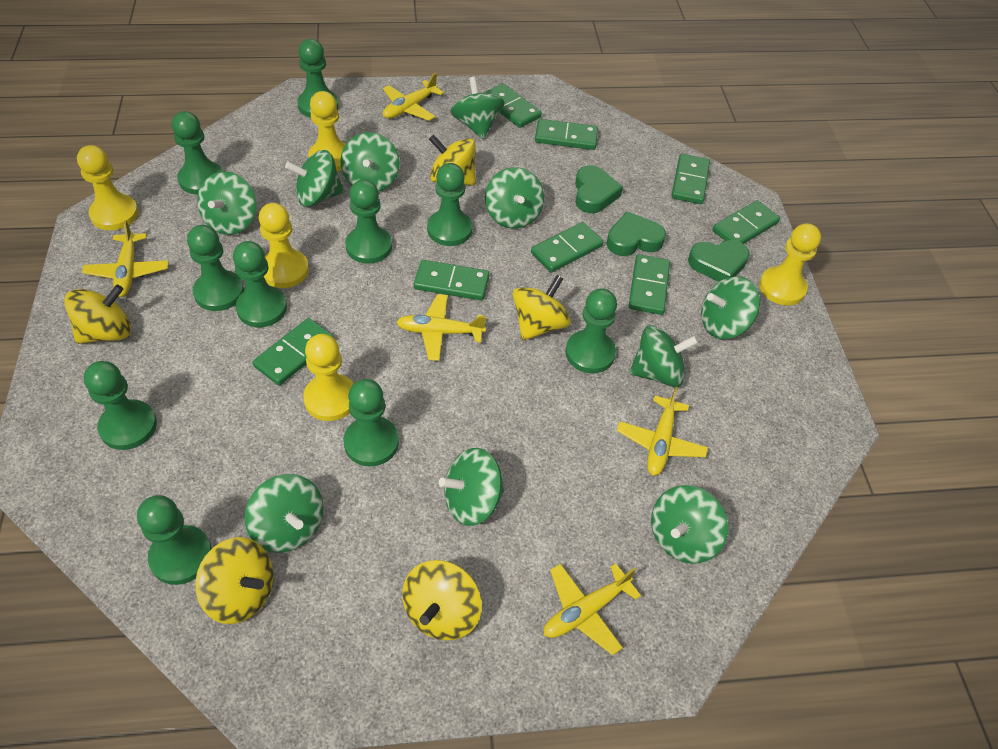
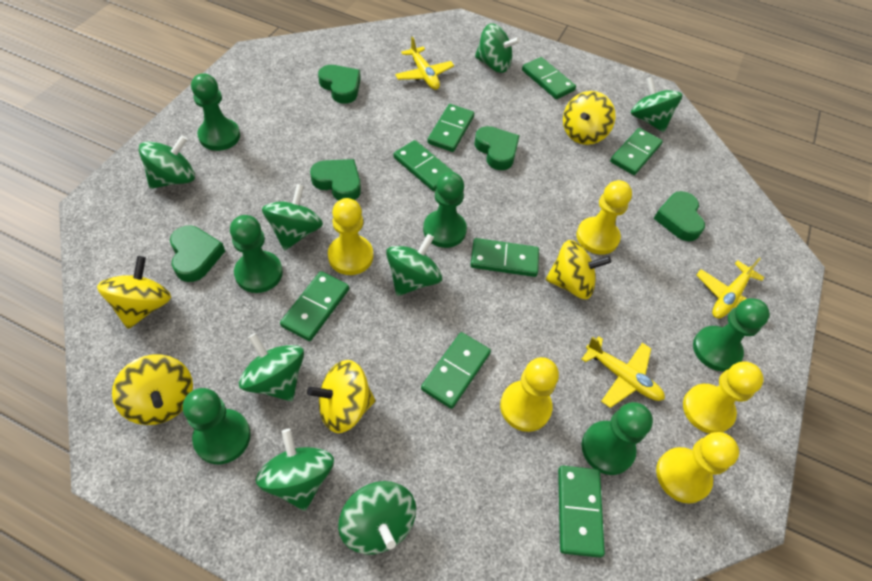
green heart: [575,165,623,213] [607,211,666,256] [688,240,750,282] = 3 -> [170,226,225,282] [310,159,361,201] [318,65,361,104] [474,126,520,170] [654,191,705,241] = 5
green pawn: [84,361,157,450] [137,495,212,585] [172,111,222,195] [187,225,244,311] [233,241,287,327] [297,39,339,118] [343,379,399,467] [345,179,392,264] [427,163,472,246] [565,289,617,373] = 10 -> [183,388,251,464] [191,73,240,151] [230,215,283,293] [423,172,467,248] [582,402,653,475] [693,298,770,371] = 6
green spinning top: [197,171,256,235] [244,474,324,553] [285,150,344,207] [340,132,400,192] [439,448,504,526] [450,77,505,139] [485,167,544,229] [630,325,699,387] [651,485,728,564] [701,276,760,339] = 10 -> [139,135,195,189] [239,333,304,401] [256,429,334,511] [262,184,323,251] [338,481,416,555] [386,234,442,296] [475,24,520,73] [631,77,682,132] = 8
yellow plane: [82,220,169,297] [383,73,444,121] [396,294,486,361] [544,563,641,655] [617,387,708,476] = 5 -> [395,37,454,90] [582,336,665,408] [696,258,765,319] = 3

